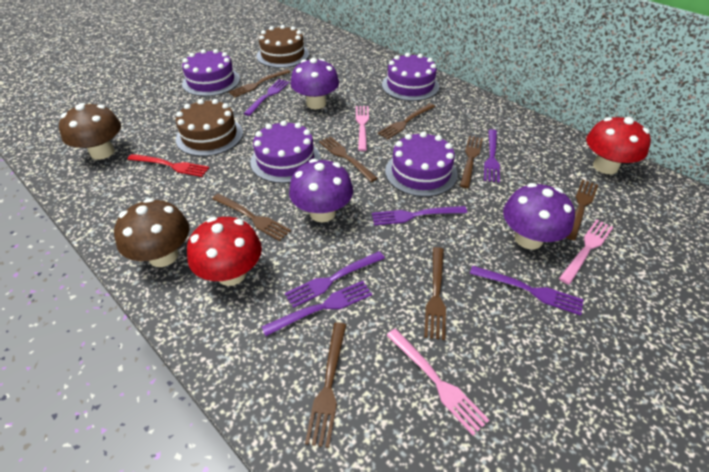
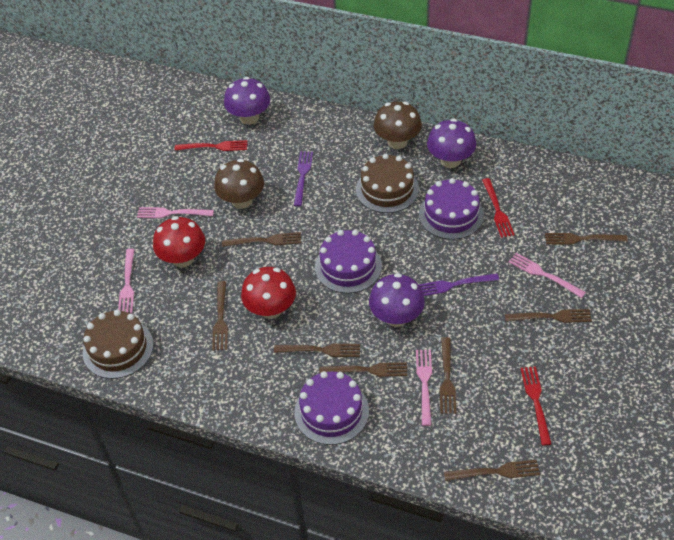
pink fork: [356,106,369,151] [386,328,489,436] [559,220,613,285] = 3 -> [118,249,135,313] [137,207,214,218] [416,350,432,426] [509,253,586,298] = 4
purple cake: [182,49,240,97] [250,120,321,183] [382,53,439,101] [385,132,458,197] = 4 -> [294,371,369,445] [315,230,382,293] [419,178,484,240] = 3
purple fork: [244,79,290,116] [261,281,372,336] [285,251,385,308] [372,206,467,226] [470,266,584,316] [484,129,500,183] = 6 -> [294,151,313,206] [419,273,499,296] = 2
red fork: [127,154,209,177] = 1 -> [175,140,248,151] [482,178,515,238] [520,366,551,446] = 3

